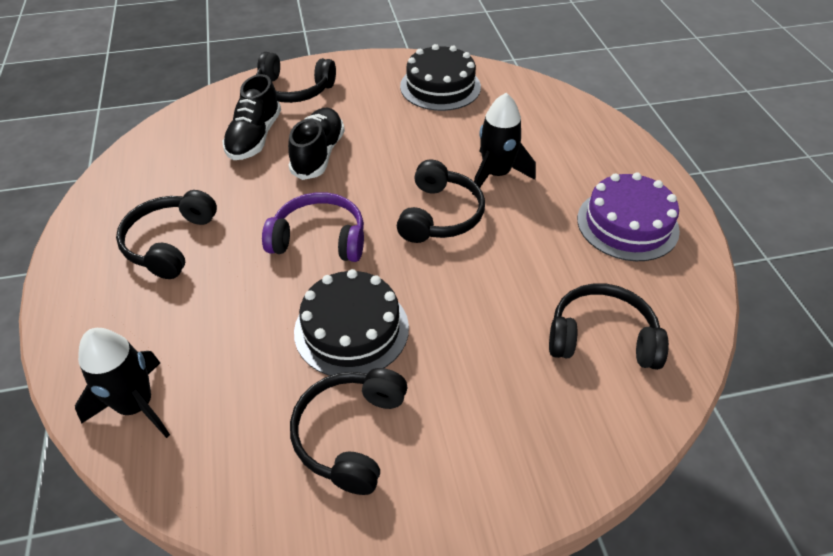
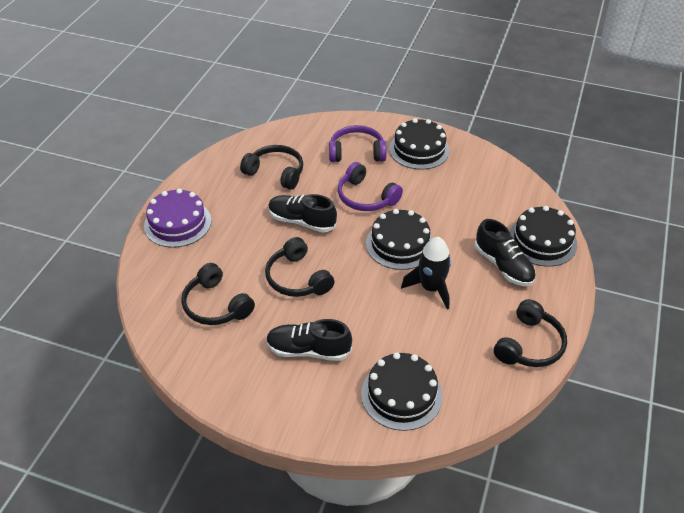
black cake: [294,269,409,376] [400,44,481,111] = 2 -> [361,352,443,431] [366,209,432,270] [389,118,450,170] [510,206,577,267] = 4
black headphones: [116,190,217,279] [256,52,336,103] [290,368,407,495] [397,160,485,243] [549,283,669,370] = 5 -> [181,263,255,325] [240,145,303,190] [265,237,334,297] [494,299,567,367] = 4
black rocket: [75,328,170,438] [472,93,536,196] = 2 -> [401,237,451,309] = 1
black shoe: [222,74,281,160] [288,108,345,180] = 2 -> [266,319,352,361] [268,194,337,233] [475,219,536,286] = 3
purple headphones: [262,192,364,262] = 1 -> [329,125,387,162] [338,162,403,211] = 2

